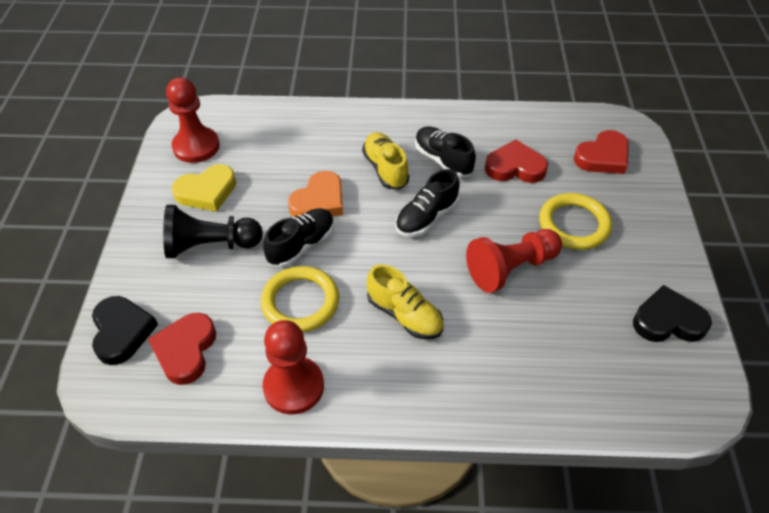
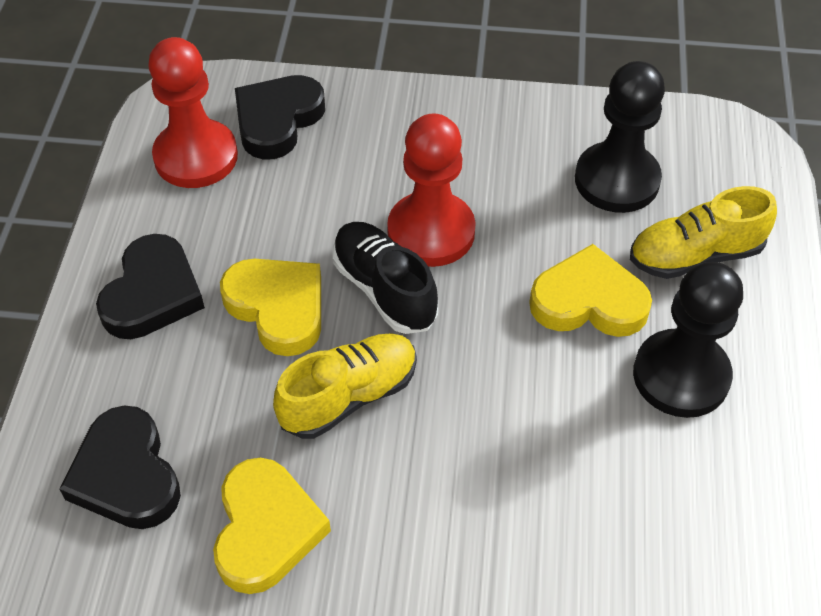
black heart: [92,296,158,365] [633,285,712,342] = 2 -> [59,405,181,529] [96,234,205,339] [235,75,325,160] = 3
black pawn: [163,205,263,258] = 1 -> [575,61,665,213] [633,262,743,418] = 2
black shoe: [263,209,334,268] [396,169,460,237] [415,127,476,178] = 3 -> [333,222,438,334] = 1
orange heart: [288,171,343,217] = 1 -> none = 0
red heart: [148,313,216,385] [485,139,548,183] [574,130,629,174] = 3 -> none = 0
red pawn: [166,77,220,163] [263,320,324,415] [466,229,562,293] = 3 -> [148,37,238,188] [387,113,476,267] = 2
yellow heart: [172,164,236,212] = 1 -> [213,458,331,594] [220,259,321,356] [529,244,652,337] = 3
yellow ring: [261,266,339,332] [539,193,612,250] = 2 -> none = 0

